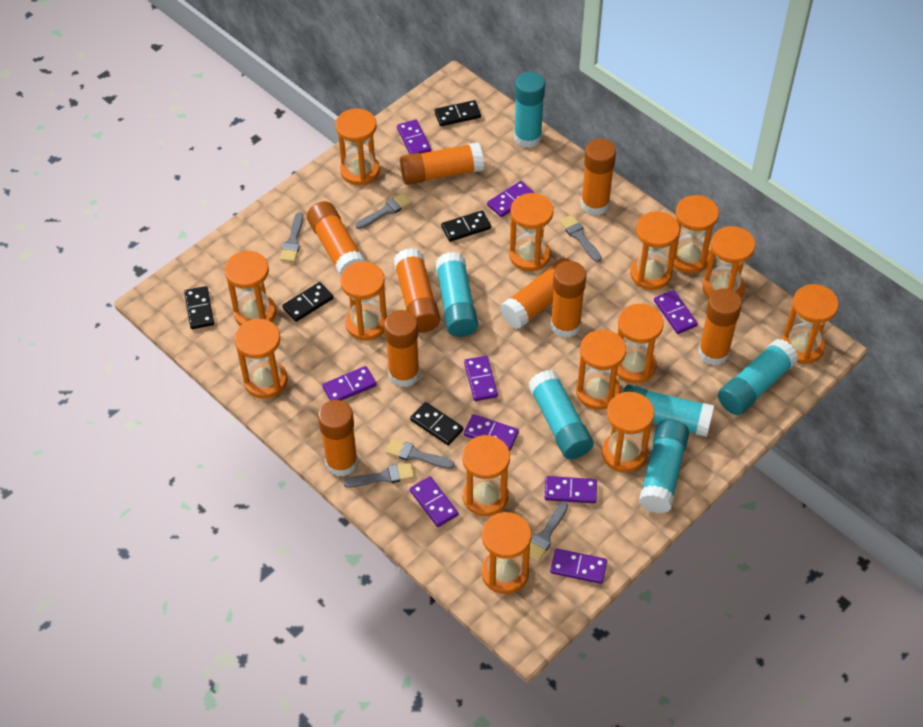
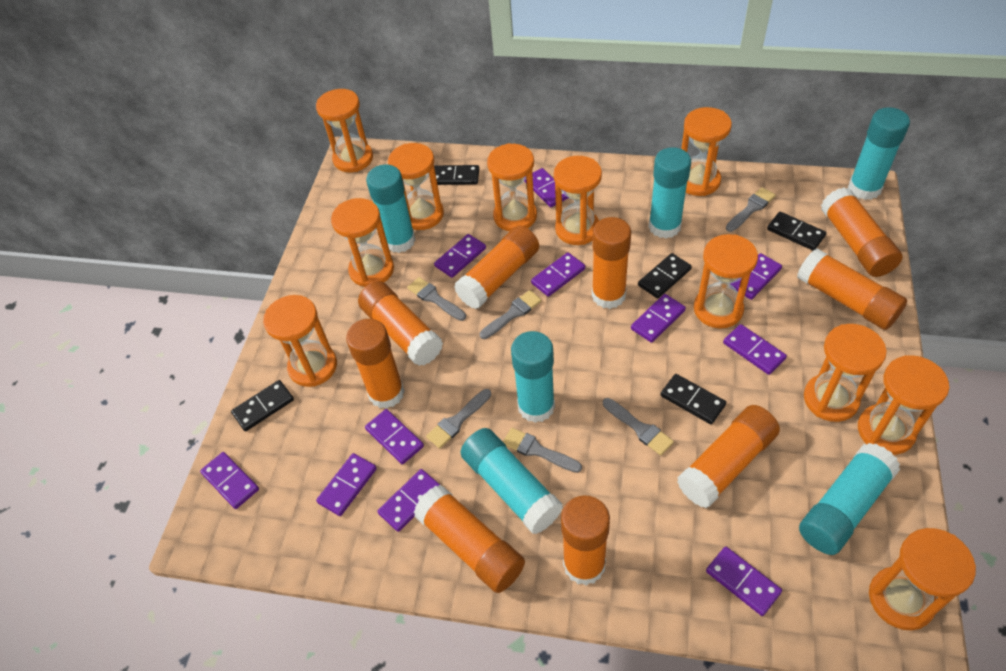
orange hourglass: [224,251,276,326] [234,319,288,399] [335,108,380,185] [340,261,387,341] [462,435,510,516] [481,512,531,594] [509,193,553,271] [576,330,626,410] [602,392,654,473] [617,304,664,383] [630,211,680,290] [668,195,719,273] [702,226,755,299] [782,284,839,364] = 14 -> [263,295,337,387] [316,89,373,172] [331,198,394,287] [388,143,444,230] [487,143,537,231] [554,156,602,245] [681,107,732,196] [694,234,758,329] [804,324,887,422] [858,355,949,455] [869,528,976,630] = 11
purple domino: [322,366,376,401] [397,119,431,154] [410,476,458,527] [464,356,498,401] [464,414,519,451] [487,181,534,217] [545,476,597,503] [550,549,607,584] [654,290,698,334] = 9 -> [200,452,259,509] [316,453,377,516] [365,409,424,464] [377,469,440,532] [434,234,486,278] [524,168,568,207] [531,252,585,297] [631,294,686,343] [706,547,782,616] [723,324,787,375] [730,253,782,300] = 11

